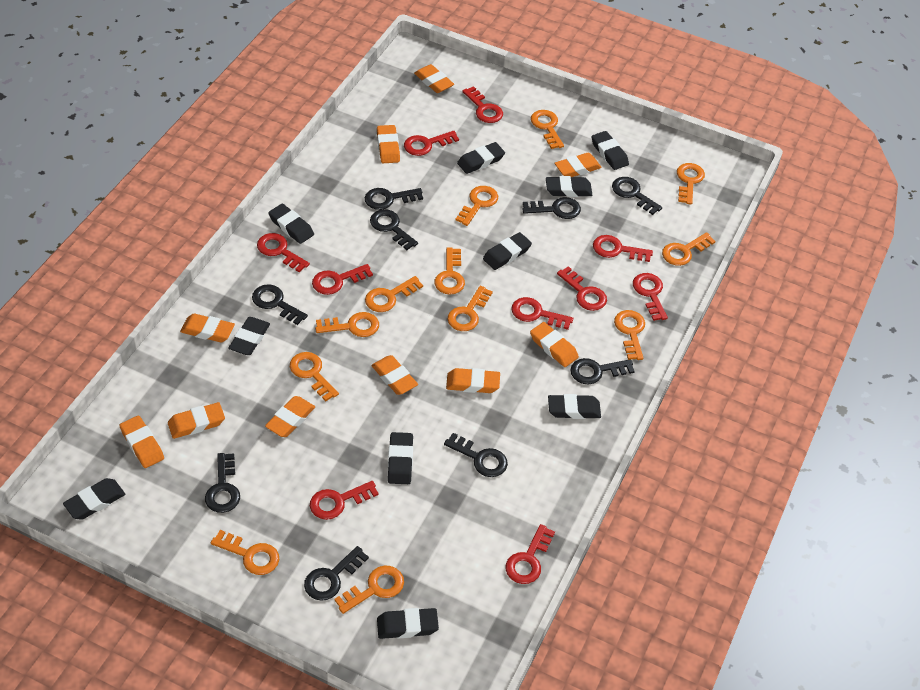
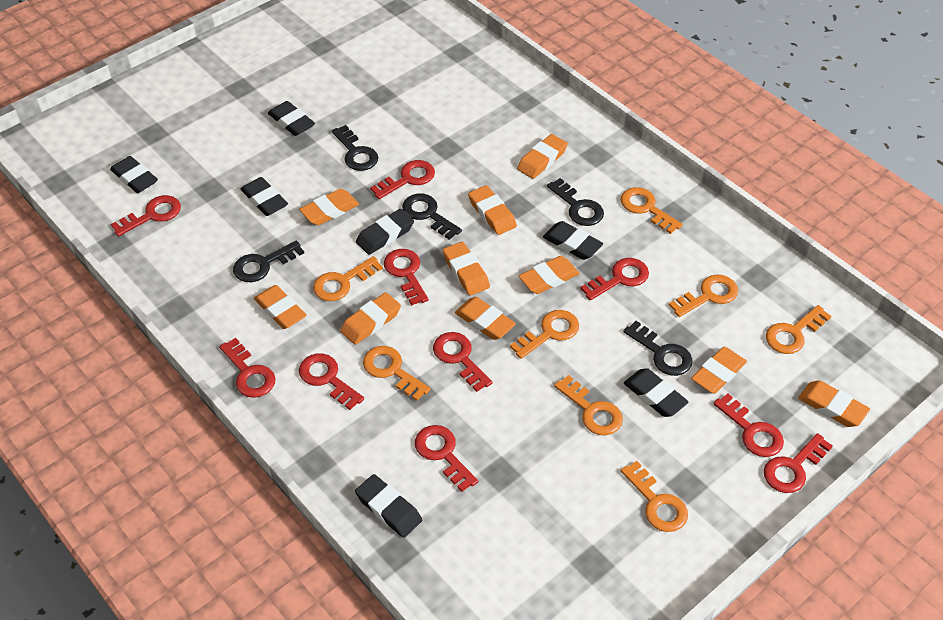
black eraser: [63,478,125,520] [228,317,270,355] [268,204,314,244] [377,608,439,639] [388,432,413,484] [457,142,505,174] [483,232,532,270] [546,176,592,197] [548,394,601,419] [592,131,629,170] = 10 -> [110,156,158,193] [241,177,288,216] [268,101,315,136] [355,474,422,538] [356,209,414,255] [543,221,603,260] [624,368,689,417] = 7
black key: [205,453,240,513] [252,284,308,325] [304,546,369,601] [365,188,423,210] [370,209,418,250] [444,433,508,477] [522,197,581,219] [570,358,635,384] [612,177,662,215] = 9 -> [233,240,304,282] [332,125,378,171] [402,193,462,240] [547,178,604,226] [623,321,693,376] = 5
orange key: [211,530,279,575] [290,352,339,401] [315,312,379,337] [334,565,404,614] [365,276,423,312] [434,247,465,295] [447,286,493,331] [455,186,498,226] [531,110,564,149] [614,310,645,360] [662,232,716,266] [677,163,705,205] = 12 -> [313,256,383,301] [363,346,431,401] [510,310,579,359] [554,375,623,435] [620,187,683,234] [621,461,688,532] [669,275,738,317] [766,305,831,354] = 8

